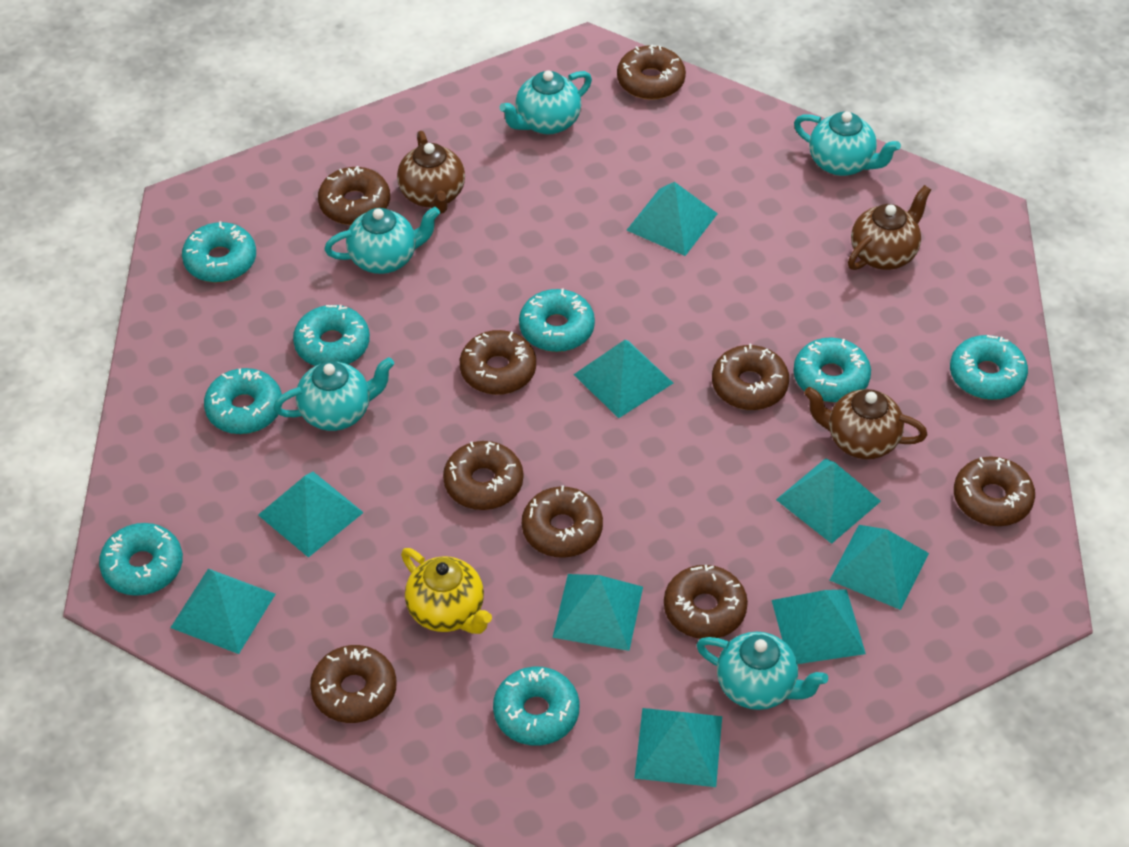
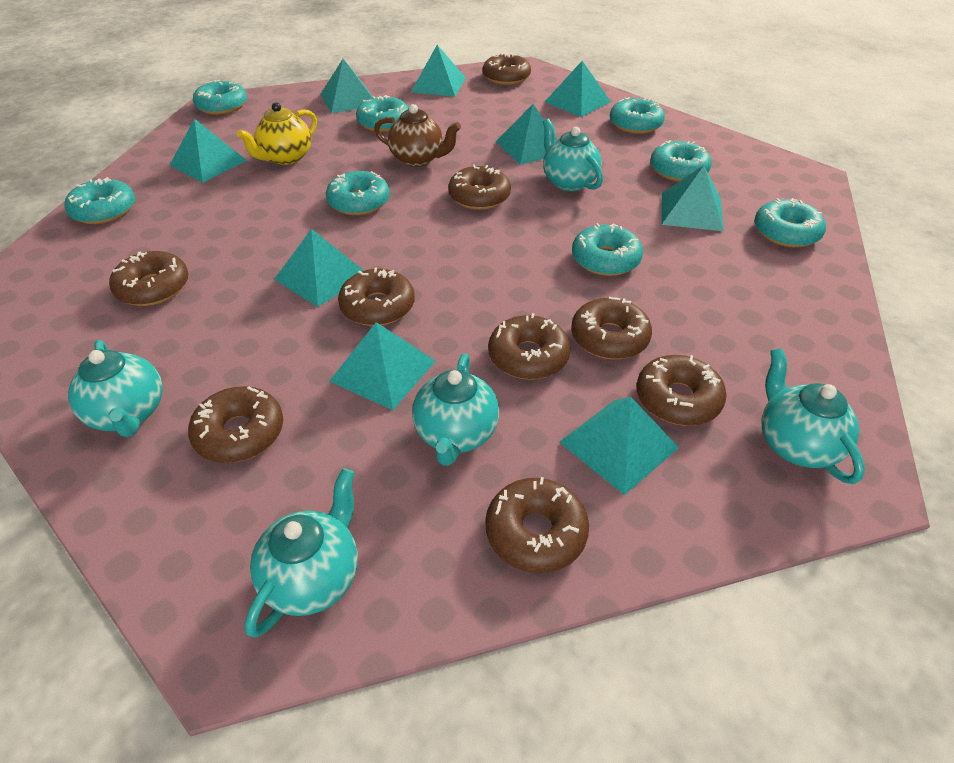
brown teapot: [397,131,465,214] [804,387,927,459] [848,185,931,270] = 3 -> [374,104,461,167] = 1

